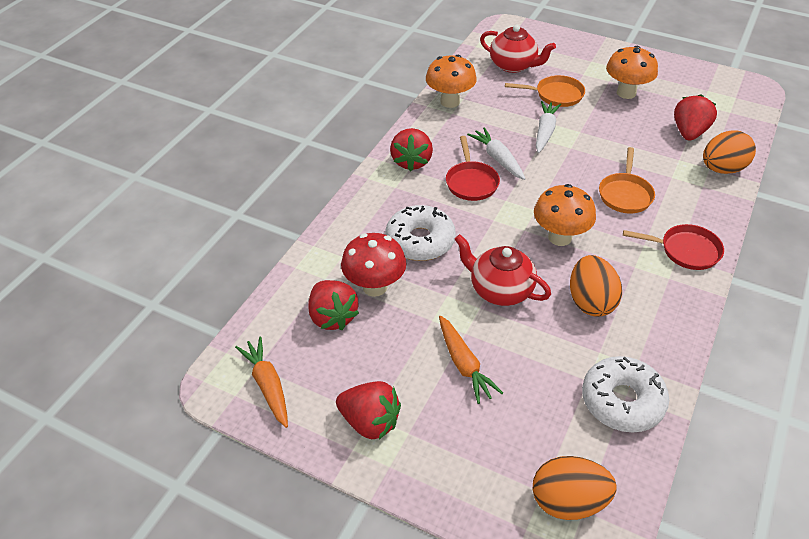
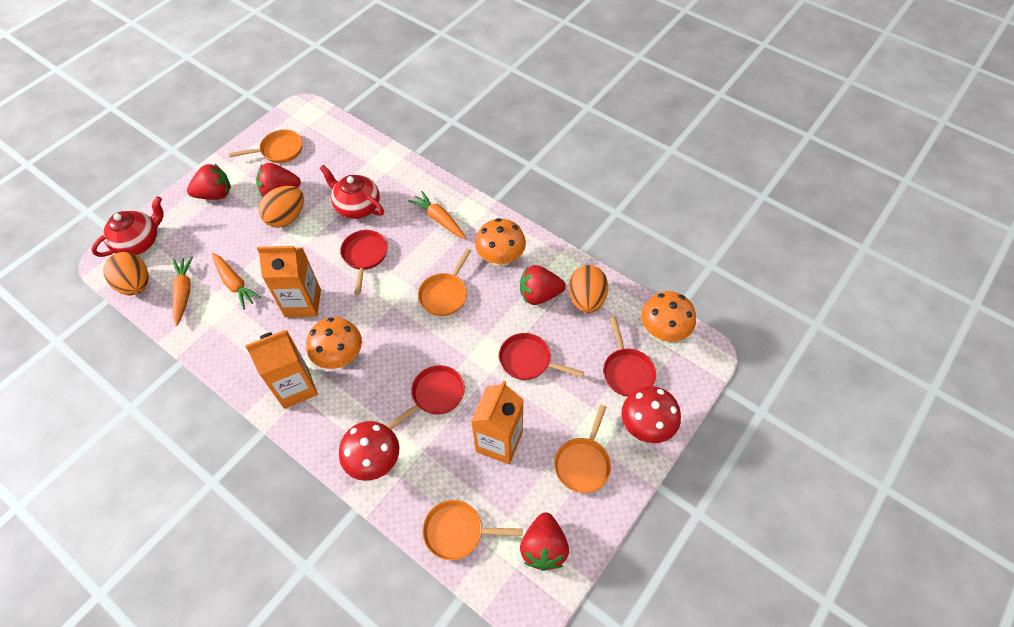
orange carrot: [235,336,288,428] [439,316,503,404] = 2 -> [173,256,193,326] [212,253,261,309] [408,191,466,239] = 3
orange carton: none = 0 -> [245,330,318,409] [257,246,321,317] [471,380,524,464] = 3
orange pan: [505,75,585,107] [599,147,655,213] = 2 -> [229,129,303,163] [418,248,472,316] [422,500,522,560] [554,405,611,493] = 4
red mushroom: [341,233,407,297] = 1 -> [339,421,399,481] [622,386,681,443] = 2
red pan: [446,136,500,201] [623,224,724,270] = 2 -> [340,230,388,295] [387,365,465,430] [499,333,584,380] [603,317,656,397] = 4
white carrot: [467,127,525,180] [536,101,561,153] = 2 -> none = 0
white donut: [385,205,456,261] [582,356,669,433] = 2 -> none = 0

